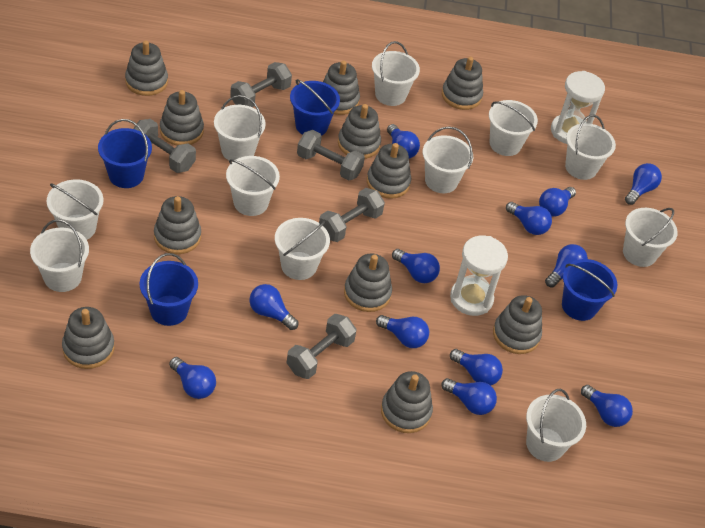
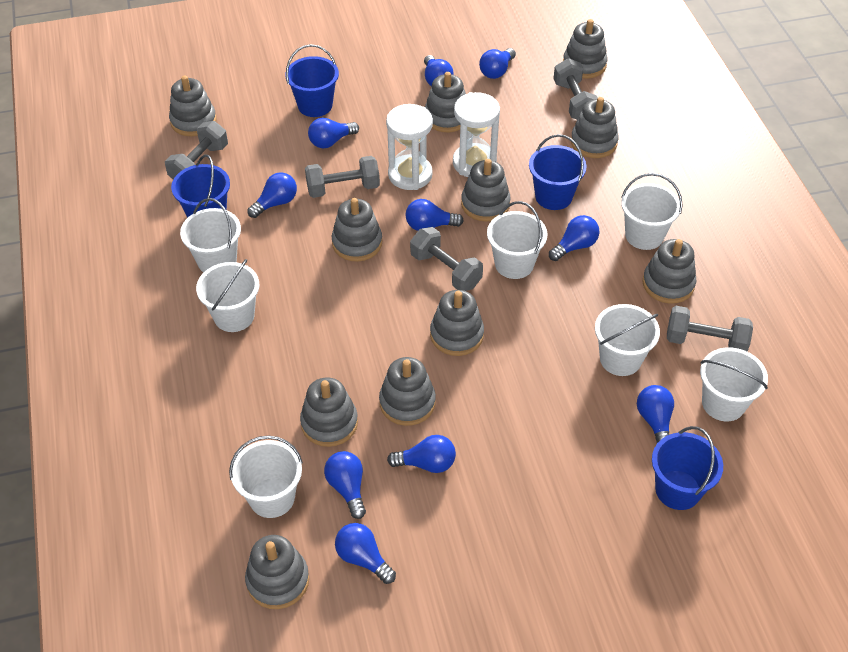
blue light bulb: [169,357,216,399] [249,284,298,330] [376,315,429,348] [387,124,420,159] [392,249,440,283] [441,378,497,415] [450,349,503,386] [506,202,552,235] [539,187,576,217] [545,244,588,288] [581,385,633,427] [625,163,662,205] = 12 -> [248,172,297,218] [308,118,359,149] [324,451,366,519] [335,523,396,584] [387,435,456,473] [405,199,464,231] [424,55,454,87] [479,48,516,79] [549,215,599,261] [637,385,674,443] = 10
white bucket: [30,219,89,292] [47,179,103,240] [214,95,266,160] [226,156,280,216] [275,218,330,280] [372,41,420,106] [423,127,473,193] [489,100,538,156] [526,389,586,462] [565,114,616,180] [623,208,678,267] = 11 -> [180,198,241,273] [196,259,259,332] [229,436,303,518] [487,201,548,279] [595,304,660,376] [621,173,683,250] [700,348,768,421] = 7

